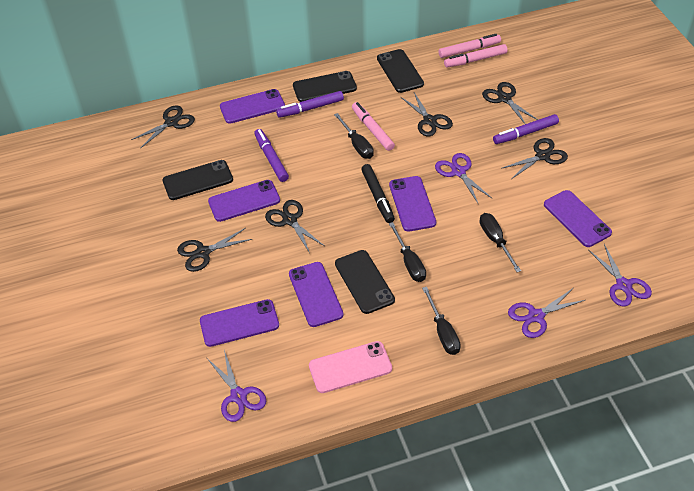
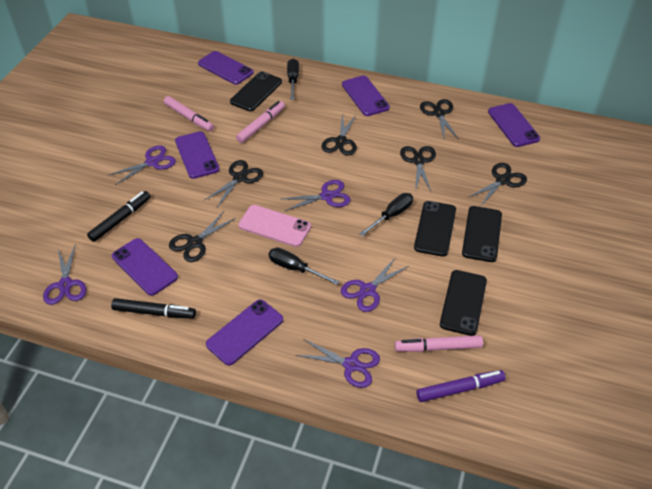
black marker: [361,164,395,223] = 1 -> [87,191,151,242] [111,298,196,319] = 2
black screwdriver: [334,113,374,159] [389,222,426,282] [422,287,461,355] [480,213,521,272] = 4 -> [269,248,339,285] [287,59,299,100] [359,193,413,236] = 3
purple marker: [254,129,289,182] [276,91,344,118] [493,114,559,144] = 3 -> [417,370,506,402] = 1
purple scissors: [207,350,266,422] [435,153,493,203] [508,288,585,338] [589,244,652,307] = 4 -> [43,244,86,305] [109,145,176,185] [281,180,351,211] [296,339,380,388] [341,257,409,312] = 5

